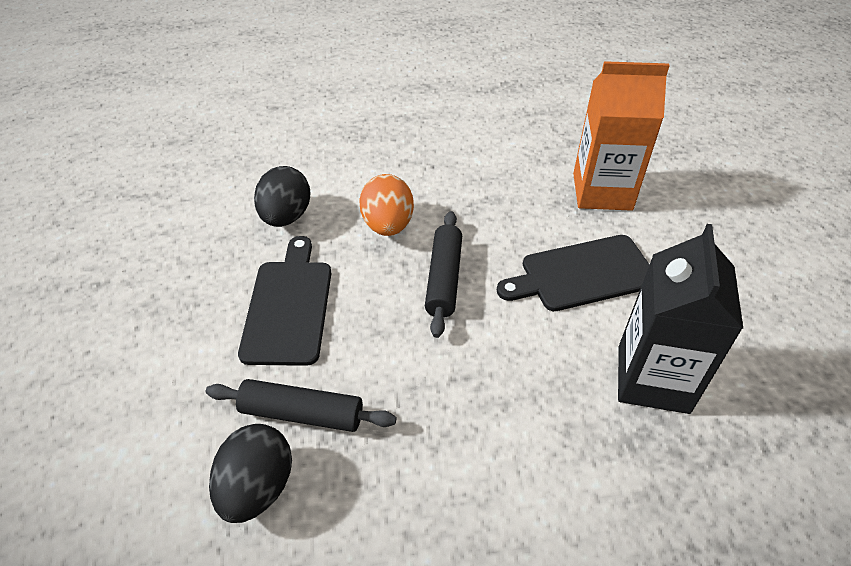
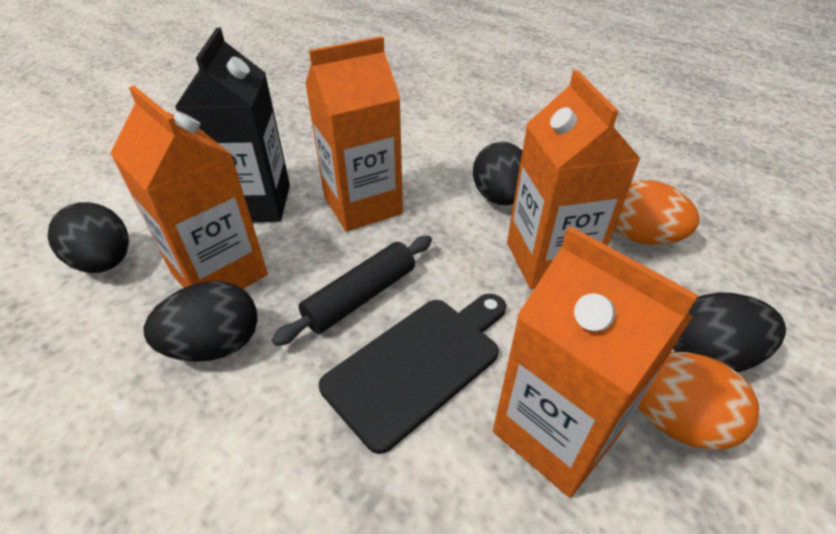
black cutting board: [238,236,331,366] [497,235,650,311] = 2 -> [319,294,506,454] = 1
black egg: [209,424,292,523] [254,166,310,227] = 2 -> [47,202,129,273] [144,281,258,362] [473,142,522,205] [673,292,786,372] = 4
black rolling pin: [206,379,396,432] [425,211,462,338] = 2 -> [271,236,432,346] = 1
orange carton: [573,61,670,211] = 1 -> [110,86,268,289] [305,36,403,232] [493,226,699,498] [507,70,641,289] = 4
orange egg: [359,174,414,236] = 1 -> [614,180,700,245] [637,352,759,450] = 2

